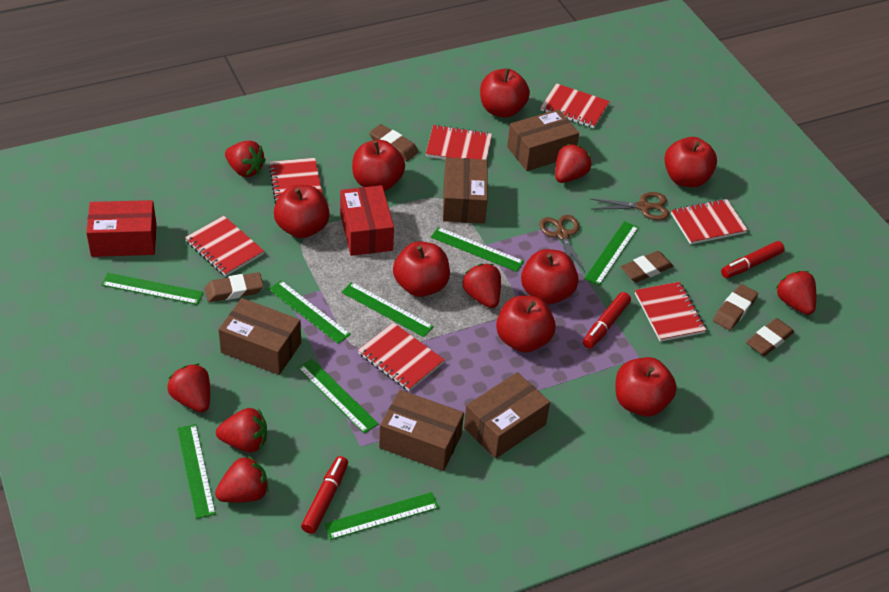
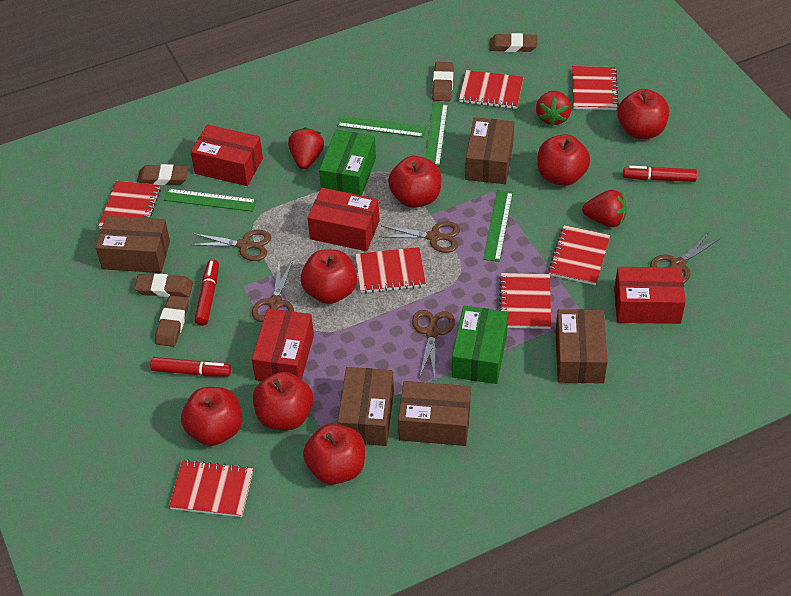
brown scissors: [539,215,585,272] [591,192,669,220] = 2 -> [189,230,271,261] [252,260,294,322] [379,221,460,253] [412,310,455,379] [650,232,719,283] = 5
green box: none = 0 -> [319,130,376,196] [452,306,508,384] = 2
green ruler: [101,273,203,305] [177,424,216,519] [269,280,351,344] [298,359,379,434] [324,492,439,540] [342,282,434,337] [431,227,524,272] [584,221,639,286] = 8 -> [163,189,256,212] [337,115,426,138] [425,103,448,167] [483,190,513,262] = 4
red apple: [274,185,330,238] [352,140,405,191] [393,241,450,297] [480,68,530,118] [496,295,556,353] [521,249,579,304] [615,357,677,417] [664,137,717,187] = 8 -> [181,387,242,446] [253,372,313,430] [301,249,357,304] [303,423,365,485] [388,156,441,208] [538,134,590,186] [617,89,669,139] = 7
red box: [86,200,157,257] [340,185,394,256] = 2 -> [191,124,263,186] [252,308,314,381] [308,188,380,251] [614,267,686,324] = 4
red strawberry: [167,364,210,413] [215,456,269,503] [216,408,267,453] [225,141,266,177] [462,264,501,308] [555,144,591,183] [776,271,816,315] = 7 -> [288,127,324,169] [536,91,572,127] [582,190,627,227] = 3

